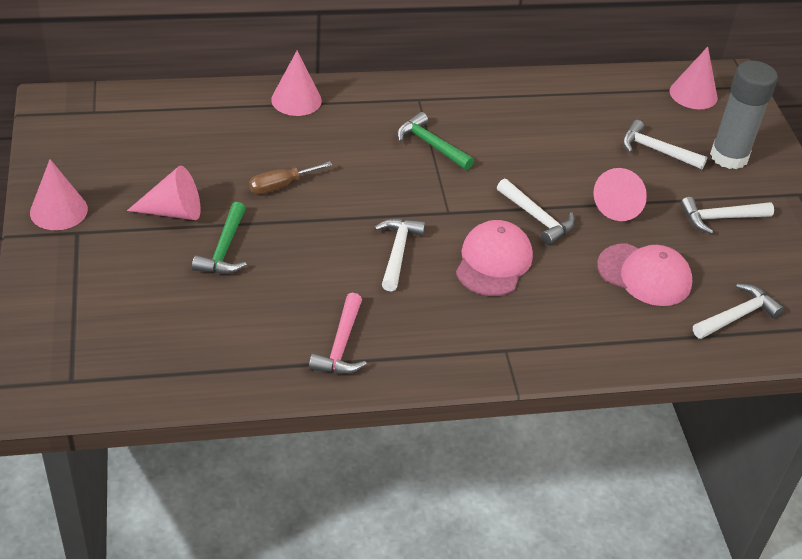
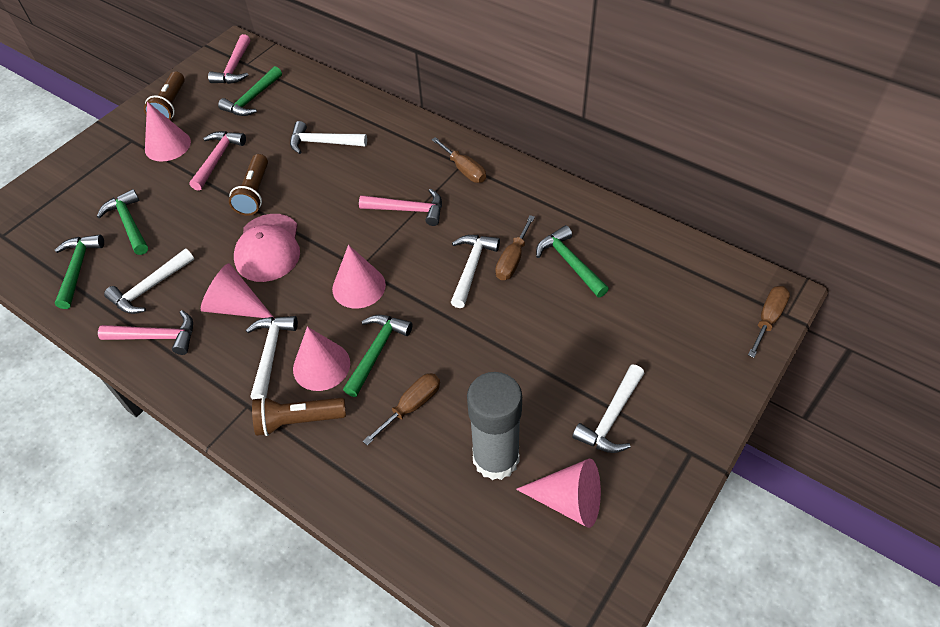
brown flashlight: none = 0 -> [144,71,185,120] [229,154,268,216] [252,397,346,436] = 3
brown screwdriver: [249,161,332,194] = 1 -> [363,373,440,446] [431,137,486,183] [495,215,535,280] [748,286,790,358] = 4
green hammer: [192,202,247,274] [397,112,474,170] = 2 -> [55,235,104,309] [97,189,148,255] [218,66,282,116] [343,315,413,397] [536,225,609,297] = 5
pink cap: [456,220,533,296] [597,243,692,306] = 2 -> [234,214,300,282] = 1
pink hammer: [309,293,367,374] = 1 -> [98,310,193,355] [189,131,246,191] [208,34,250,84] [359,189,442,226] = 4

